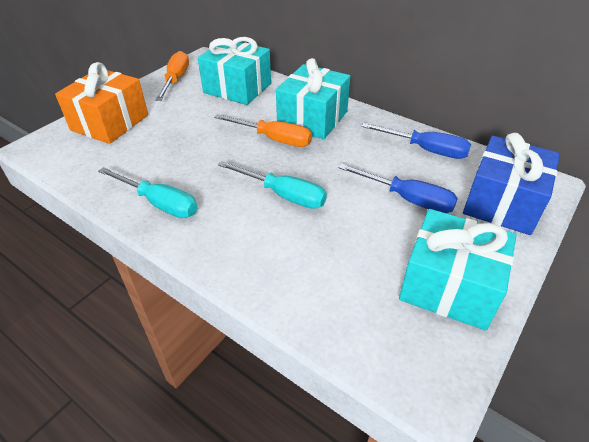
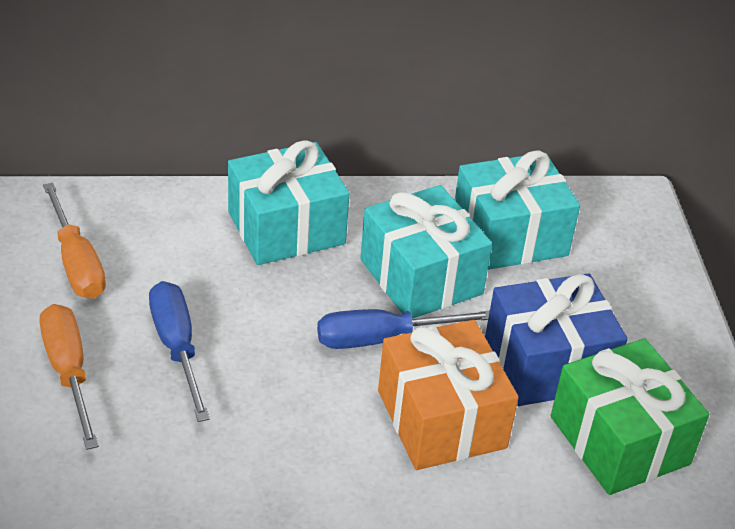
green gift: none = 0 -> [551,338,709,495] = 1
turquoise screwdriver: [98,167,197,218] [218,161,327,209] = 2 -> none = 0

